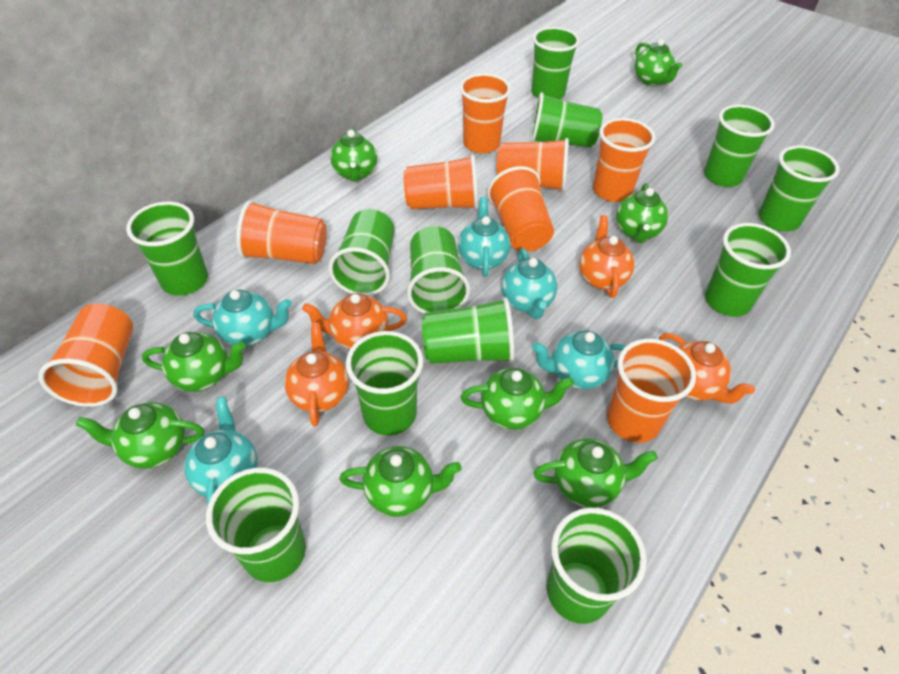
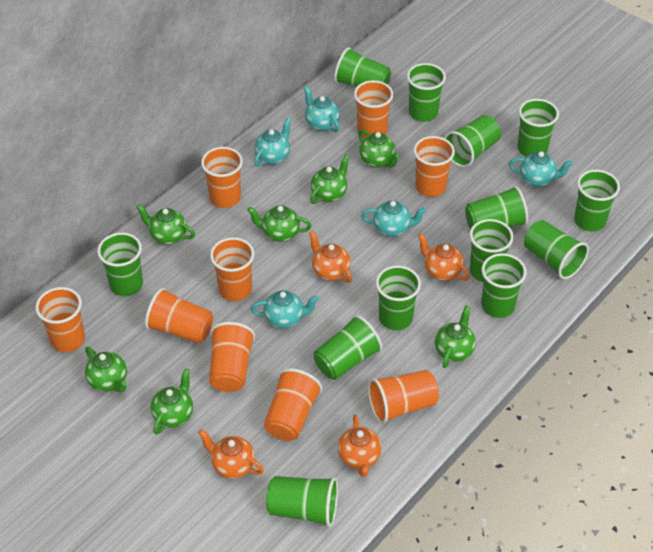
green cup: [126,202,208,295] [206,468,306,582] [328,209,395,296] [346,331,423,435] [407,226,470,314] [422,297,514,364] [530,92,602,148] [531,27,580,99] [547,508,647,624] [704,105,775,187] [705,223,791,317] [759,145,840,231] = 12 -> [97,232,143,296] [266,476,338,527] [314,315,382,380] [334,47,391,87] [376,266,421,330] [407,63,446,122] [444,115,501,167] [465,186,528,230] [470,219,514,282] [481,253,527,318] [517,99,559,157] [524,220,589,279] [574,170,620,231] = 13
green teapot: [76,402,204,469] [142,332,245,392] [330,128,377,182] [339,446,461,517] [461,368,574,430] [533,438,658,508] [616,183,668,243] [634,39,682,86] = 8 -> [85,347,127,392] [136,204,195,245] [150,368,193,435] [247,205,312,242] [310,155,349,204] [358,129,400,167] [435,305,476,368] = 7
orange cup: [38,304,133,407] [236,200,327,264] [403,154,478,210] [460,73,511,154] [487,166,554,252] [497,138,569,192] [593,118,655,202] [607,339,696,443] = 8 -> [35,287,85,352] [145,288,213,344] [201,147,243,208] [209,322,255,392] [210,237,255,301] [264,368,322,441] [354,80,393,138] [368,370,439,424] [413,136,455,197] = 9

